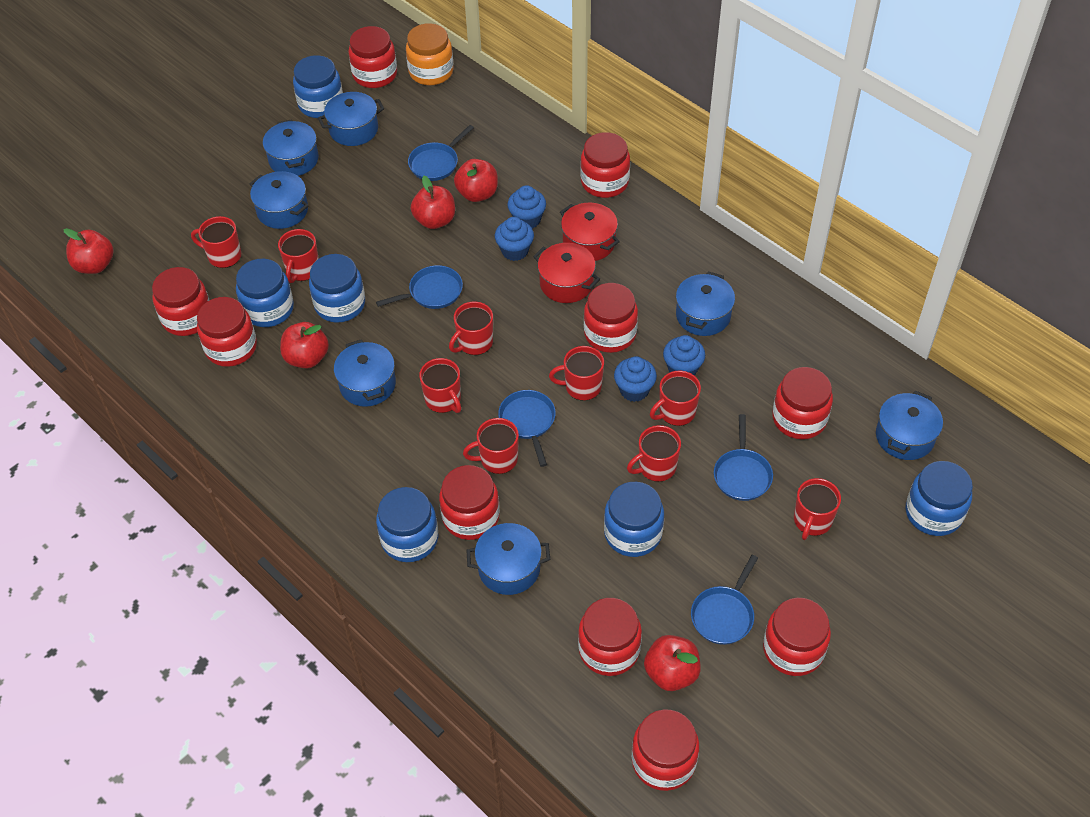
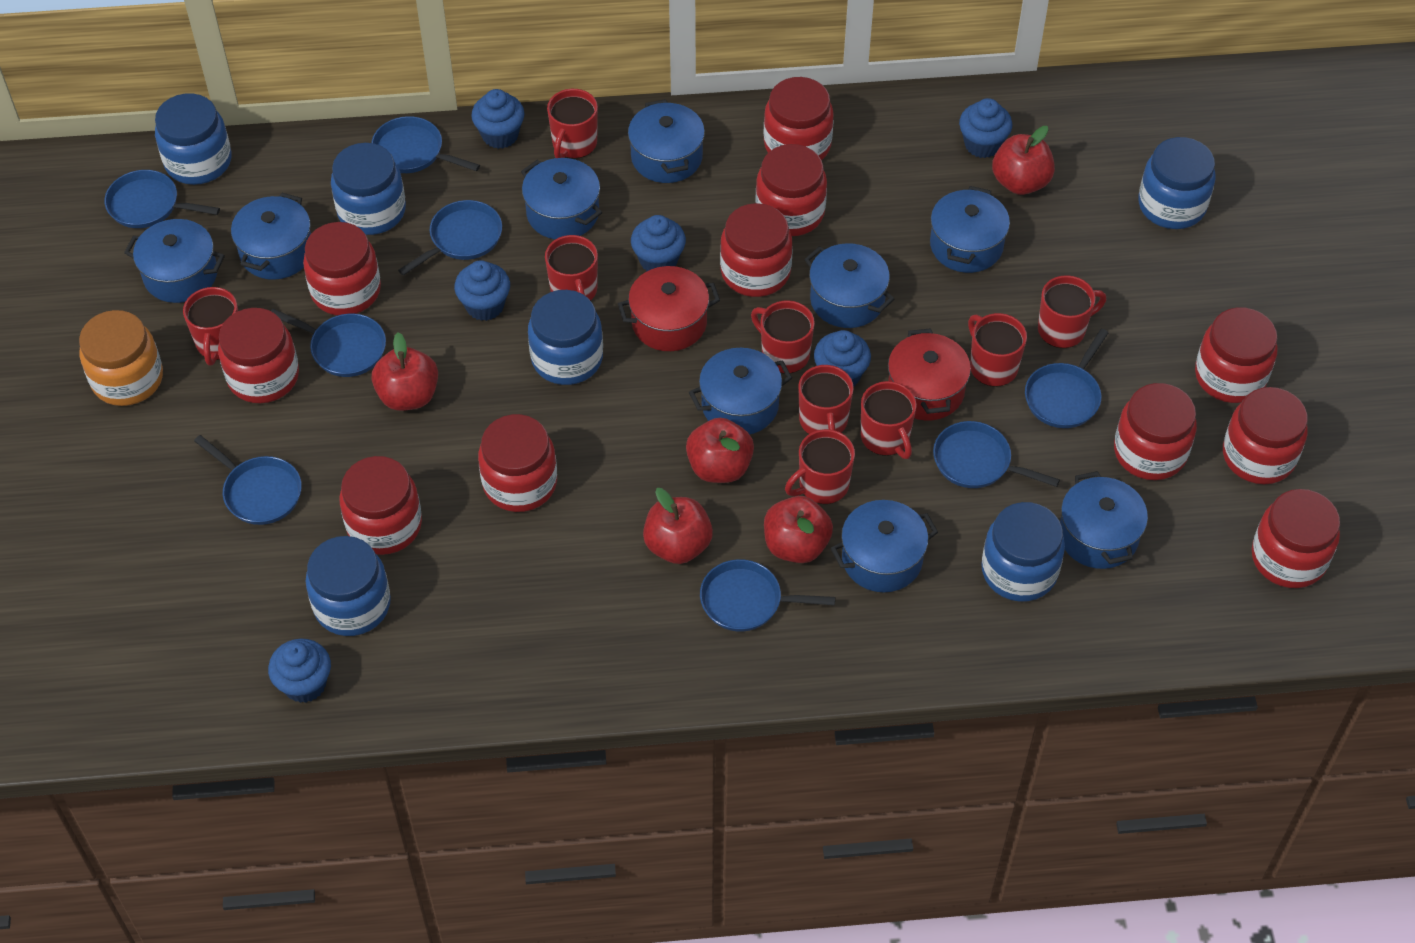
blue cupcake: [495,217,534,261] [508,185,546,228] [614,356,657,402] [663,335,705,376] = 4 -> [268,639,331,703] [454,260,510,321] [471,89,524,149] [631,215,686,272] [814,330,871,387] [959,98,1012,158] = 6
blue pan: [376,265,463,309] [408,125,474,181] [498,390,556,467] [691,555,758,645] [714,414,773,501] = 5 -> [104,170,220,228] [194,435,302,525] [271,309,386,377] [371,116,480,173] [398,200,502,276] [700,559,835,632] [933,421,1060,488] [1025,329,1108,428] = 8
blue pot: [249,171,309,229] [263,119,319,176] [318,92,384,146] [334,339,396,407] [466,523,550,595] [676,271,735,336] [876,391,943,460] = 7 -> [124,219,225,303] [231,193,311,280] [521,158,602,239] [628,99,705,183] [689,348,792,434] [804,243,894,328] [831,500,938,592] [930,186,1010,273] [1060,471,1148,569] = 9
red jar: [152,267,209,336] [197,297,257,367] [348,26,397,88] [439,465,500,540] [578,598,642,676] [580,132,630,198] [584,283,638,353] [632,709,699,791] [763,598,831,676] [772,367,833,439] = 10 -> [218,308,299,403] [303,222,381,316] [339,456,422,555] [478,414,557,512] [720,203,792,297] [755,144,827,236] [764,77,834,160] [1114,383,1197,480] [1195,307,1278,403] [1223,387,1308,484] [1252,489,1340,588] = 11

